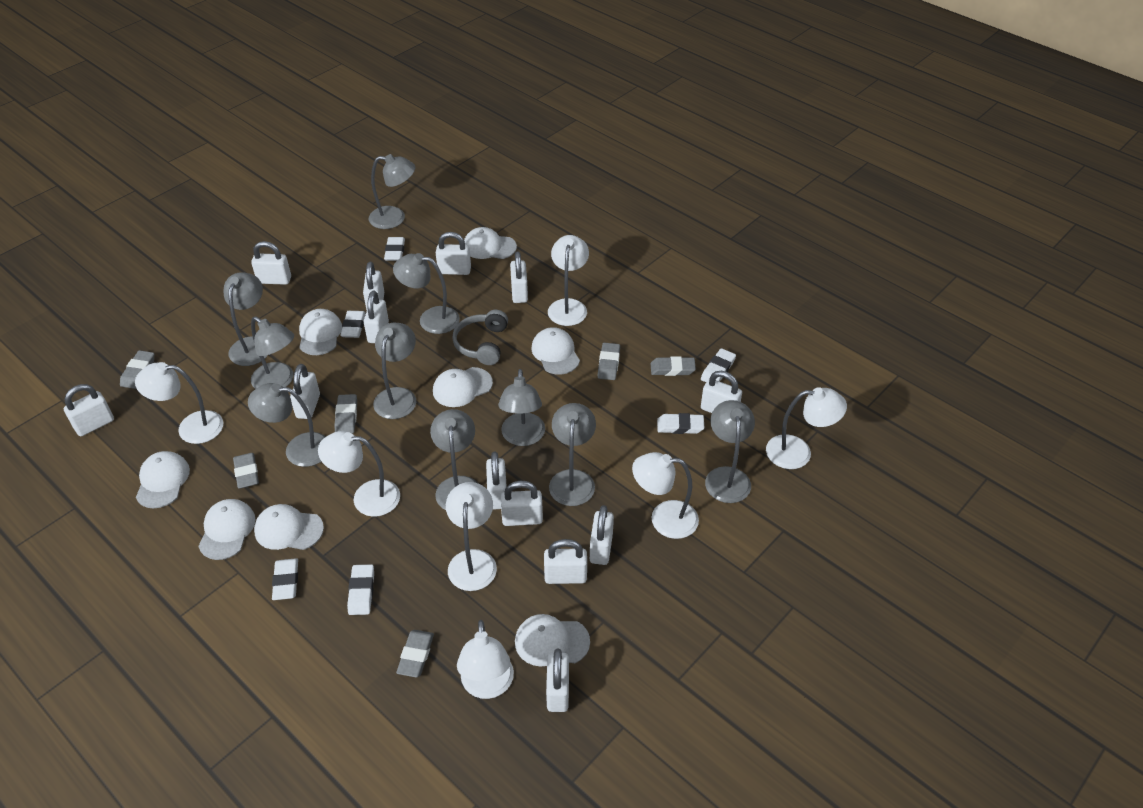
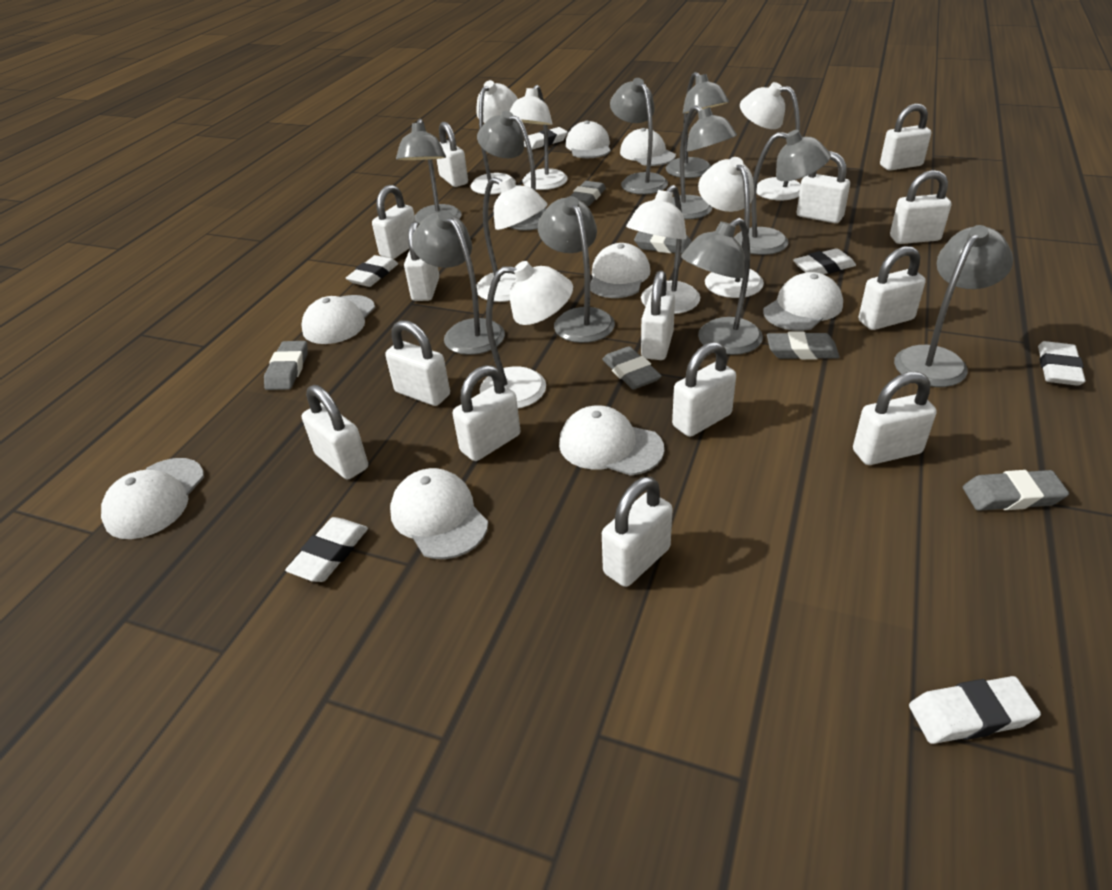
grey headphones: [452,310,508,365] = 1 -> none = 0
white padlock: [64,384,114,436] [251,241,291,285] [290,364,320,419] [363,262,384,310] [364,291,389,343] [436,232,471,275] [486,452,507,510] [501,481,543,526] [510,251,528,303] [544,539,587,584] [546,649,569,712] [590,505,614,565] [701,371,742,413] = 13 -> [302,385,368,479] [372,185,415,259] [385,320,450,406] [404,221,439,301] [437,122,468,187] [453,365,520,461] [602,477,673,587] [641,270,675,360] [672,342,736,437] [797,151,850,223] [853,372,937,465] [859,246,926,330] [880,103,931,171] [890,170,951,244] = 14

